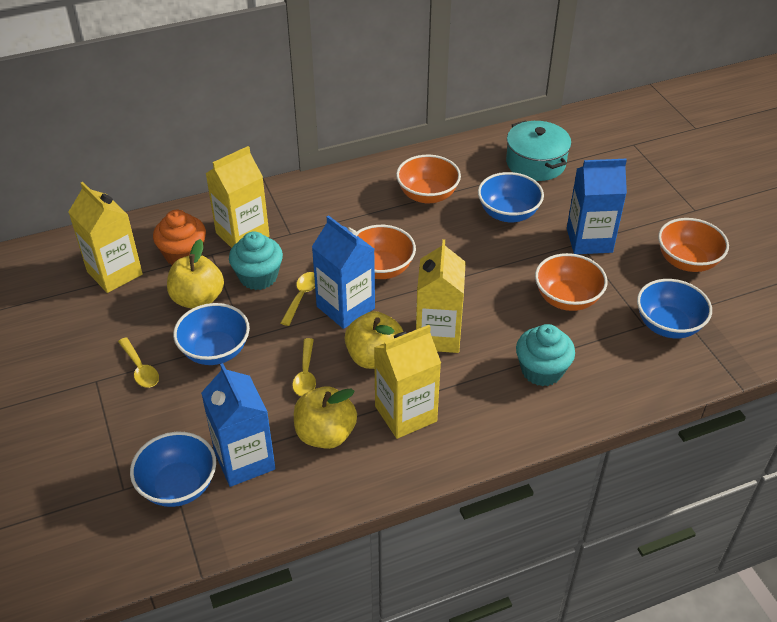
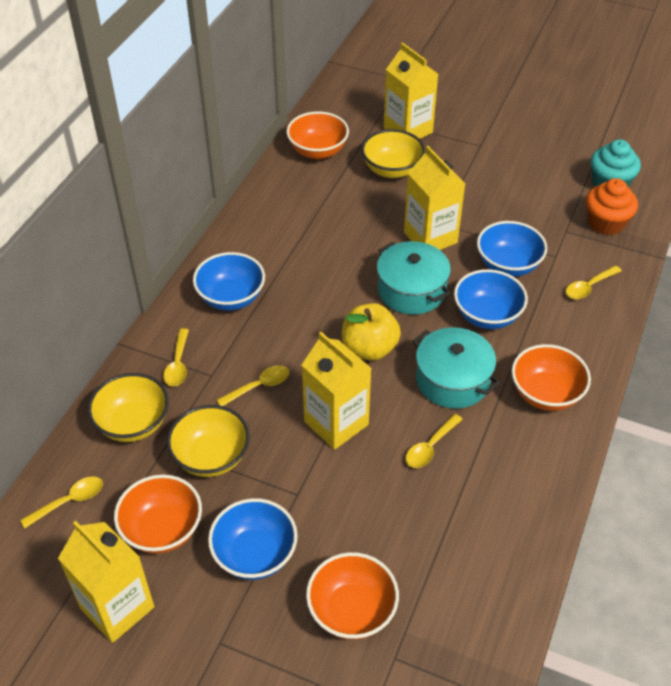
blue carton: [201,363,275,487] [312,215,375,329] [567,159,627,254] = 3 -> none = 0
turquoise cupcake: [229,231,283,290] [516,324,575,386] = 2 -> [591,139,641,187] = 1
turquoise pot: [506,120,571,181] = 1 -> [377,241,451,315] [413,327,500,409] = 2
yellow apple: [167,239,224,309] [294,386,357,449] [345,311,403,369] = 3 -> [342,303,401,361] = 1
yellow bowl: none = 0 -> [88,373,169,442] [167,405,250,477] [361,129,425,178] = 3
yellow spoon: [118,337,159,388] [281,272,315,326] [293,338,316,396] = 3 -> [20,477,103,528] [163,328,189,387] [216,365,289,406] [406,414,463,468] [565,265,622,299] = 5

